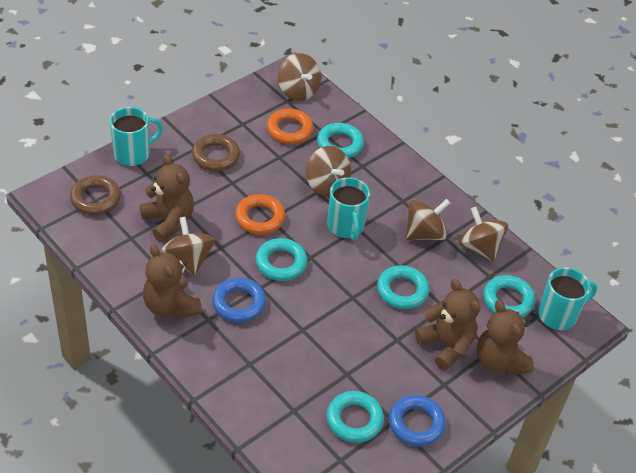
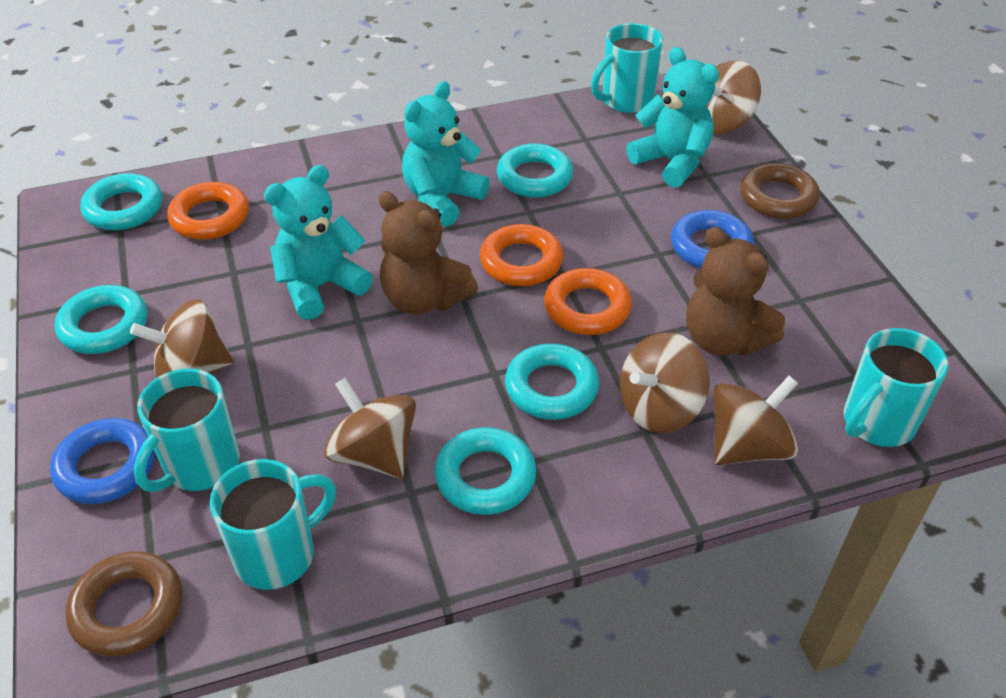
brown teddy bear: [140,154,194,242] [143,245,202,319] [415,279,481,371] [477,300,534,375] = 4 -> [379,191,478,315] [686,226,785,356] = 2
orange ring: [235,194,285,235] [267,109,313,144] = 2 -> [167,182,249,240] [480,224,563,286] [544,268,632,335] = 3
turquoise mug: [110,107,163,166] [327,177,370,240] [538,267,597,330] = 3 -> [134,369,240,492] [210,459,336,590] [591,23,663,113] [843,328,948,447] = 4
turquoise teddy bear: none = 0 -> [264,165,373,320] [402,81,490,227] [626,47,719,188] = 3

